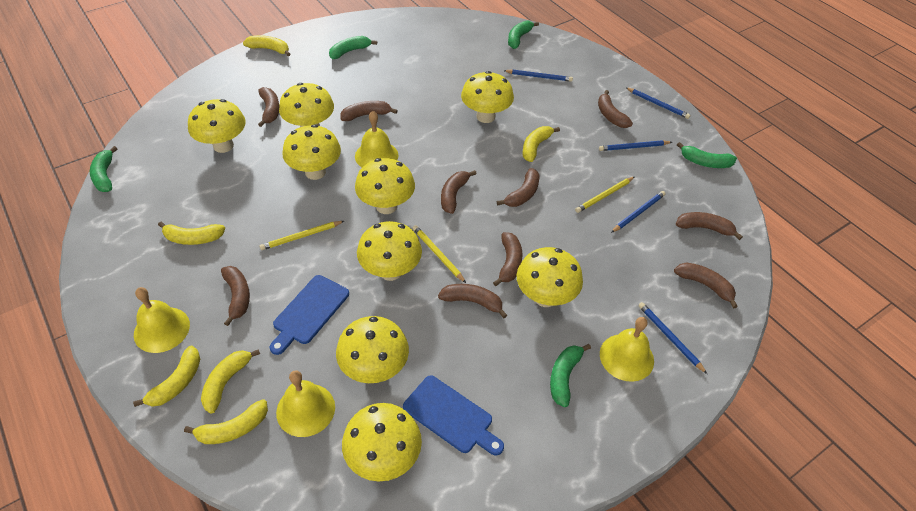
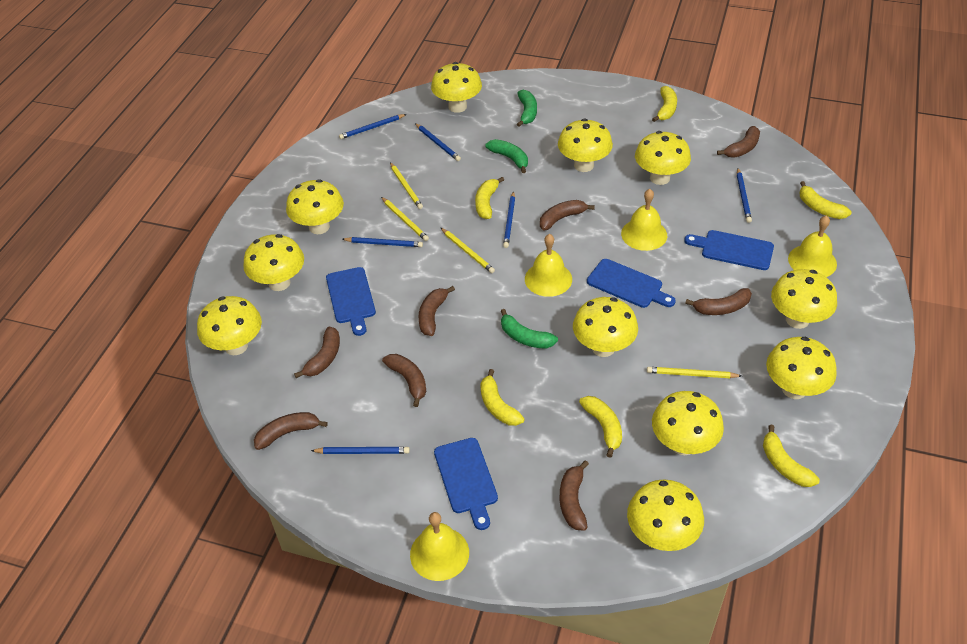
blue cutting board: [270,275,349,355] [403,376,504,455] = 2 -> [326,267,376,336] [434,438,498,530] [587,259,676,308] [684,230,774,270] = 4
blue pencil: [504,69,573,82] [599,140,672,151] [611,191,665,233] [625,87,690,119] [638,302,707,374] = 5 -> [311,447,410,454] [339,114,407,139] [342,237,423,247] [415,123,461,161] [503,191,515,248] [737,168,752,223] = 6
brown banana: [221,266,250,326] [258,87,280,127] [341,101,398,121] [438,284,507,318] [441,170,477,214] [493,232,523,286] [497,168,539,207] [598,90,633,128] [674,263,738,309] [676,212,743,240] = 10 -> [254,412,328,450] [294,327,340,378] [382,354,426,407] [418,286,455,336] [540,200,595,231] [560,460,589,531] [685,288,752,315] [717,126,760,158] = 8
green banana: [90,146,118,192] [329,36,377,59] [508,20,539,49] [550,344,591,407] [677,142,737,168] = 5 -> [485,139,528,173] [501,309,558,349] [517,90,537,127] = 3
yellow mushroom: [188,99,246,153] [279,83,334,127] [282,124,341,180] [336,316,409,383] [342,403,422,481] [355,158,415,214] [357,221,422,281] [461,71,514,123] [517,247,583,307] = 9 -> [197,296,262,355] [243,234,304,291] [286,179,344,234] [431,62,482,113] [558,119,613,172] [573,297,638,357] [627,480,704,551] [635,131,691,185] [652,391,724,455] [766,337,837,399] [771,269,837,329] = 11
yellow pencil: [260,221,344,250] [413,225,466,283] [575,177,634,213] = 3 -> [381,197,429,241] [390,162,423,209] [441,228,495,273] [647,367,742,378] = 4

